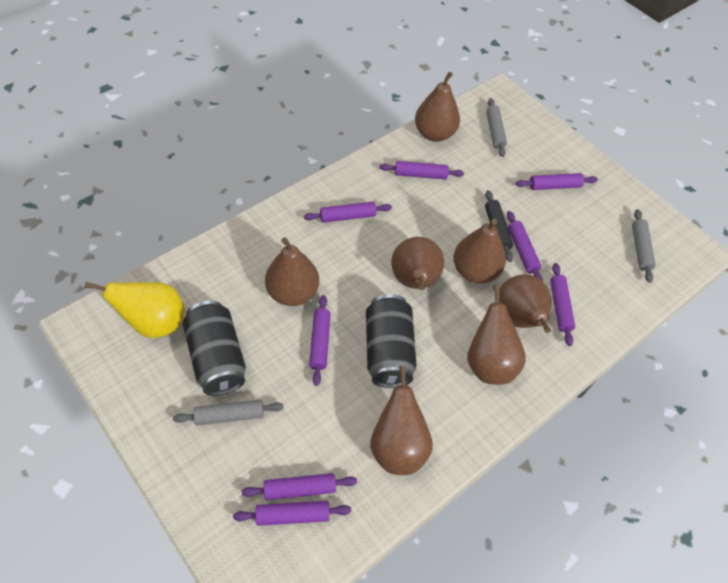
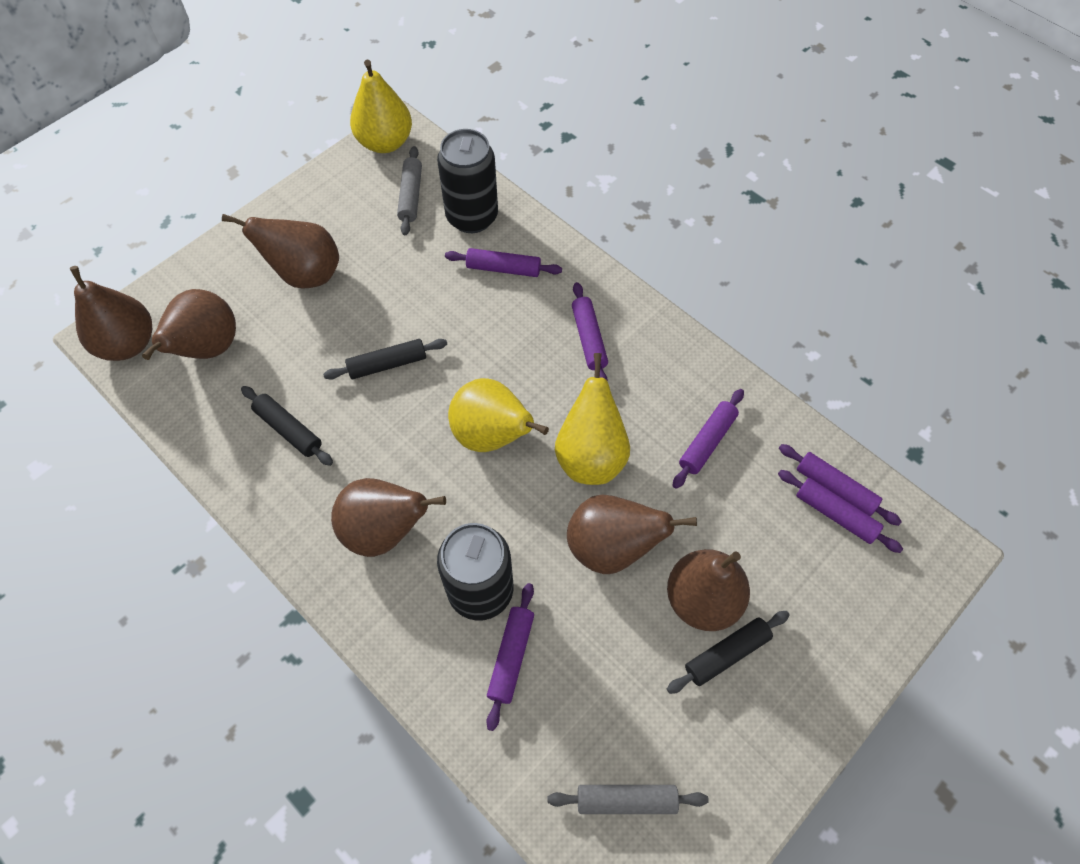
black rolling pin: [485,190,513,262] = 1 -> [241,386,333,466] [323,339,447,380] [667,611,790,694] = 3
brown pear: [265,237,319,306] [370,366,433,475] [391,237,444,290] [415,72,460,142] [453,219,506,284] [467,285,526,385] [499,275,551,333] = 7 -> [69,266,152,361] [142,289,236,360] [222,214,339,289] [331,478,446,557] [567,495,697,574] [667,549,750,631] = 6
grey rolling pin: [173,400,284,425] [486,98,507,157] [632,209,655,283] = 3 -> [397,146,422,235] [547,785,709,814] = 2
purple rolling pin: [233,501,351,526] [242,473,357,500] [304,202,392,223] [309,295,330,386] [380,161,464,179] [507,211,543,282] [515,173,598,190] [550,263,575,346] = 8 -> [445,248,562,277] [486,583,534,731] [572,282,608,380] [673,389,744,489] [778,470,903,553] [779,444,902,526] = 6
yellow pear: [85,282,185,338] = 1 -> [350,59,412,153] [448,378,549,452] [555,353,630,485] = 3

